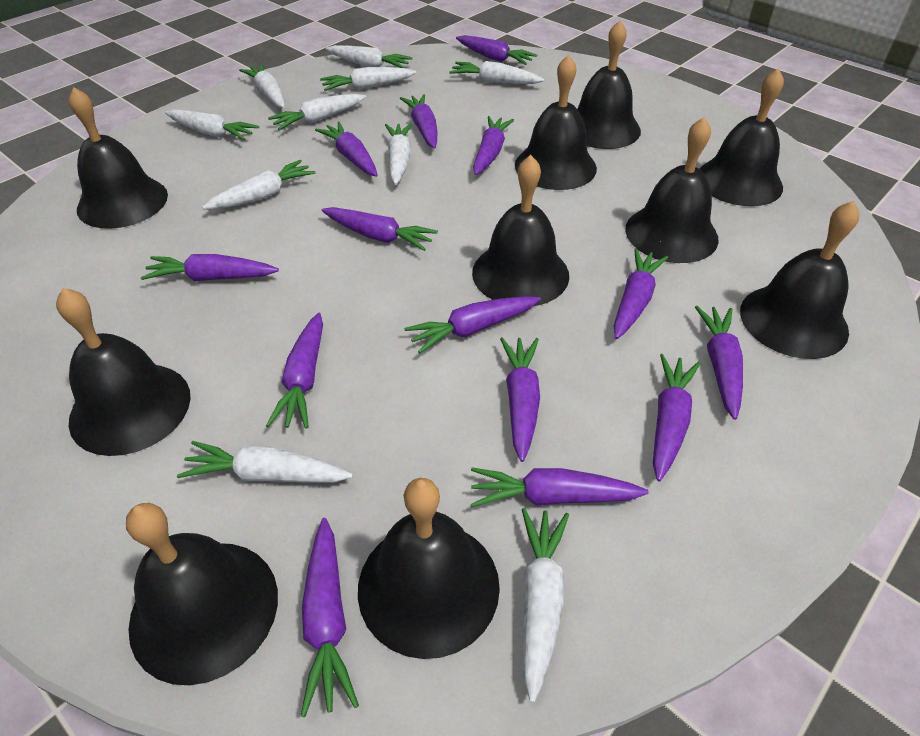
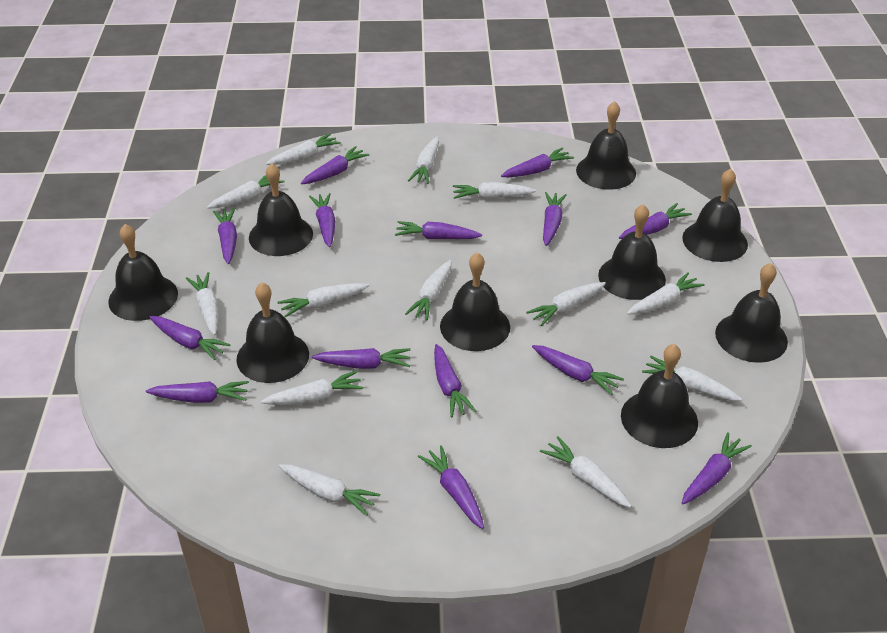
black bell: [56,288,191,456] [69,87,168,229] [126,503,278,685] [358,478,500,659] [472,155,569,306] [515,54,597,190] [577,20,641,149] [625,117,719,263] [700,68,784,206] [740,201,859,359] = 10 -> [108,224,178,321] [236,282,309,383] [249,163,313,256] [440,252,510,351] [576,101,636,190] [598,204,666,300] [621,344,698,448] [682,169,748,262] [715,263,788,363] = 9
white carrot: [165,109,259,140] [177,441,353,483] [202,160,316,210] [239,64,285,108] [268,94,366,130] [320,67,416,91] [326,45,413,68] [385,123,412,185] [449,61,544,84] [522,508,569,703] = 10 -> [186,272,218,335] [207,175,284,209] [261,370,364,405] [266,133,341,165] [278,283,369,318] [279,465,380,516] [405,260,452,320] [408,137,439,184] [453,182,536,199] [526,282,606,326] [540,436,632,508] [627,272,705,315] [642,356,742,401] = 13

